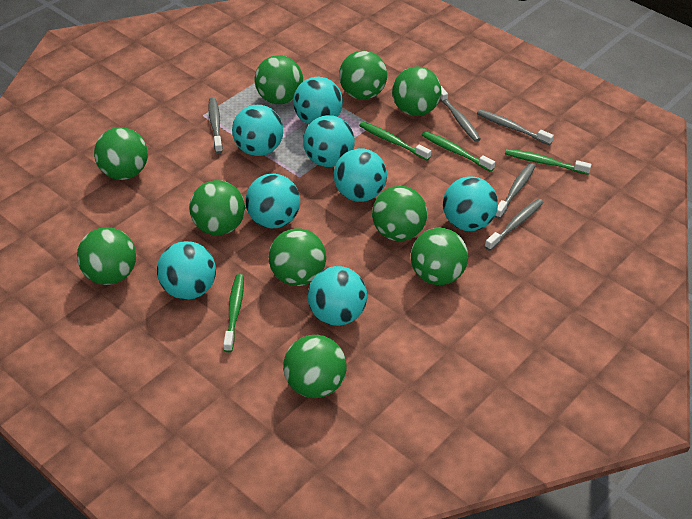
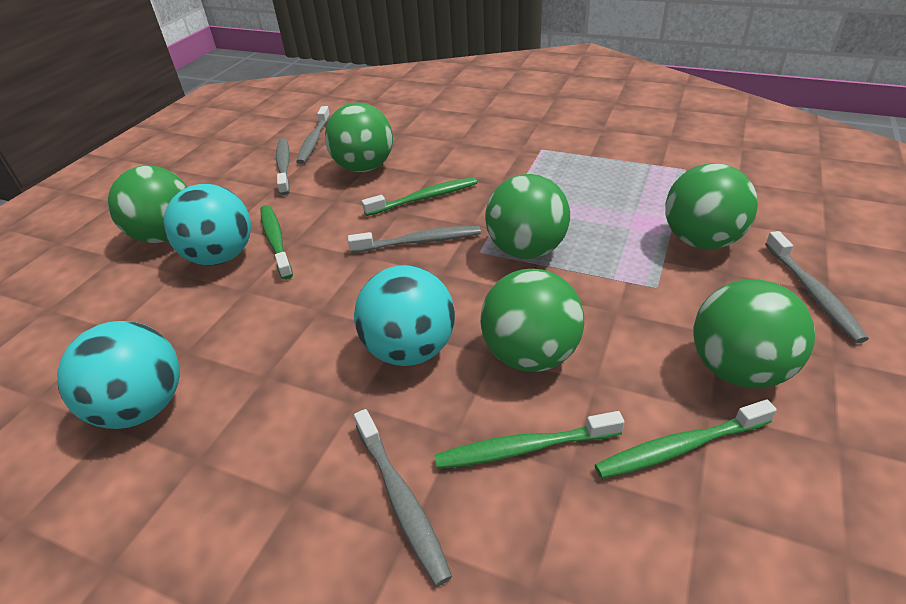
green ball: [77,227,136,285] [94,127,148,180] [189,180,245,235] [254,55,303,104] [269,228,326,286] [283,335,347,398] [339,51,387,100] [372,186,427,241] [392,66,441,116] [411,228,468,285] = 10 -> [108,165,187,243] [325,103,393,172] [480,269,584,372] [485,174,570,259] [666,163,758,249] [693,279,815,388] = 6
turquoise ball: [157,241,216,300] [232,105,283,156] [245,174,300,228] [293,77,343,125] [303,115,355,167] [307,266,367,326] [334,148,387,202] [443,176,498,231] = 8 -> [57,321,180,429] [164,184,251,265] [354,265,455,366] = 3

